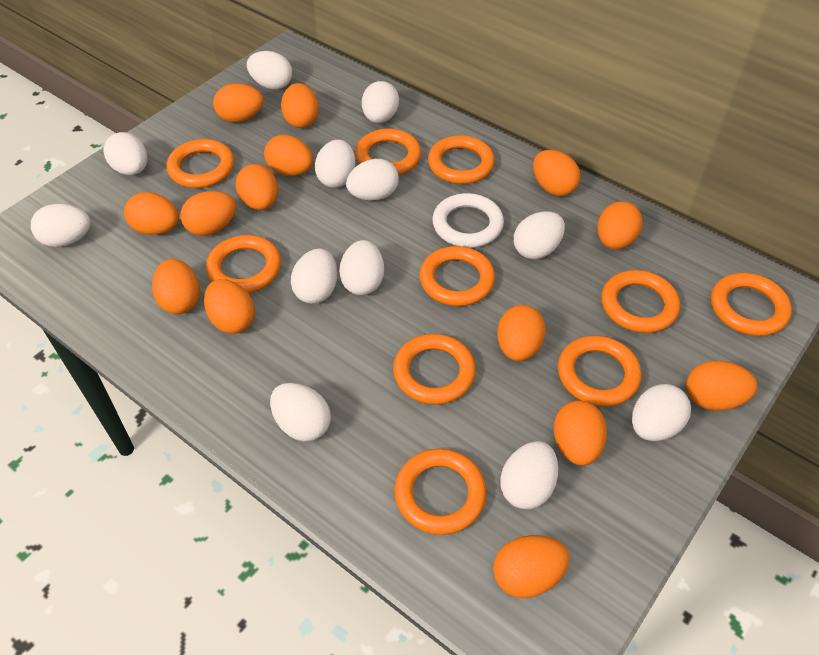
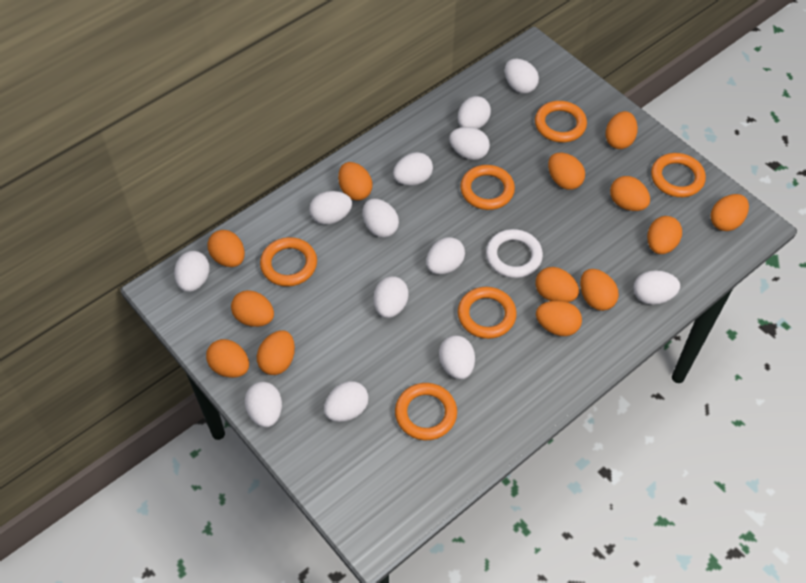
orange egg: [124,192,179,235] [152,259,200,314] [180,191,236,236] [204,279,255,334] [213,83,263,122] [236,164,278,210] [264,135,313,176] [281,83,319,128] [493,535,570,598] [497,305,546,361] [533,150,581,196] [554,400,607,466] [597,201,642,250] [686,361,757,410] = 14 -> [206,339,249,378] [207,230,245,267] [231,290,274,327] [257,330,295,375] [338,162,372,201] [535,267,579,302] [536,301,582,336] [548,153,585,190] [580,269,619,311] [605,111,638,149] [610,176,650,211] [647,216,682,254] [710,194,749,231] = 13
orange ring: [166,139,234,188] [206,235,281,293] [355,129,421,175] [393,334,476,405] [394,449,487,535] [419,246,495,306] [428,135,495,184] [558,335,642,407] [601,270,680,333] [711,273,792,336] = 10 -> [260,237,317,287] [395,383,457,440] [458,287,517,339] [460,165,515,210] [535,101,587,142] [651,153,706,197] = 6
white egg: [31,204,91,247] [103,132,147,175] [247,51,292,90] [270,383,331,441] [291,248,338,304] [315,140,356,188] [339,240,384,295] [346,159,399,201] [362,81,399,123] [500,441,558,510] [514,211,565,259] [632,384,691,441] = 12 -> [174,251,210,292] [245,382,282,427] [309,191,352,225] [324,381,369,422] [363,199,399,237] [374,276,409,318] [393,152,433,185] [426,237,465,274] [439,335,475,379] [449,127,490,160] [458,96,491,129] [505,59,539,94] [634,270,680,305] = 13

